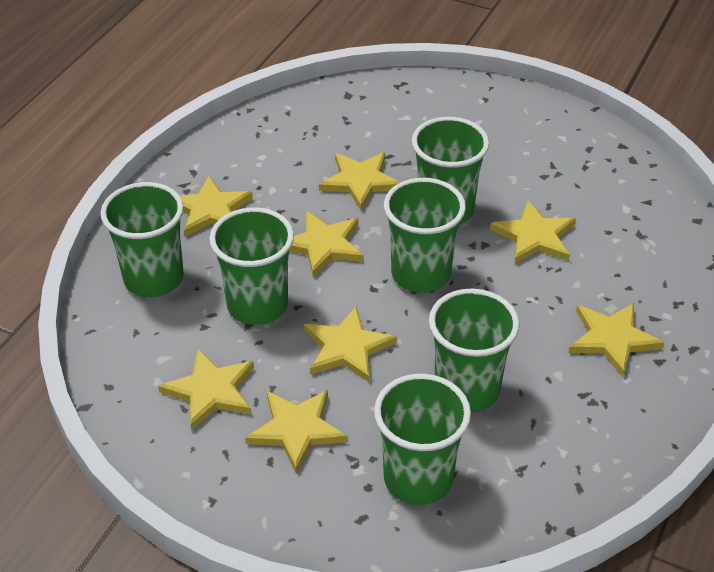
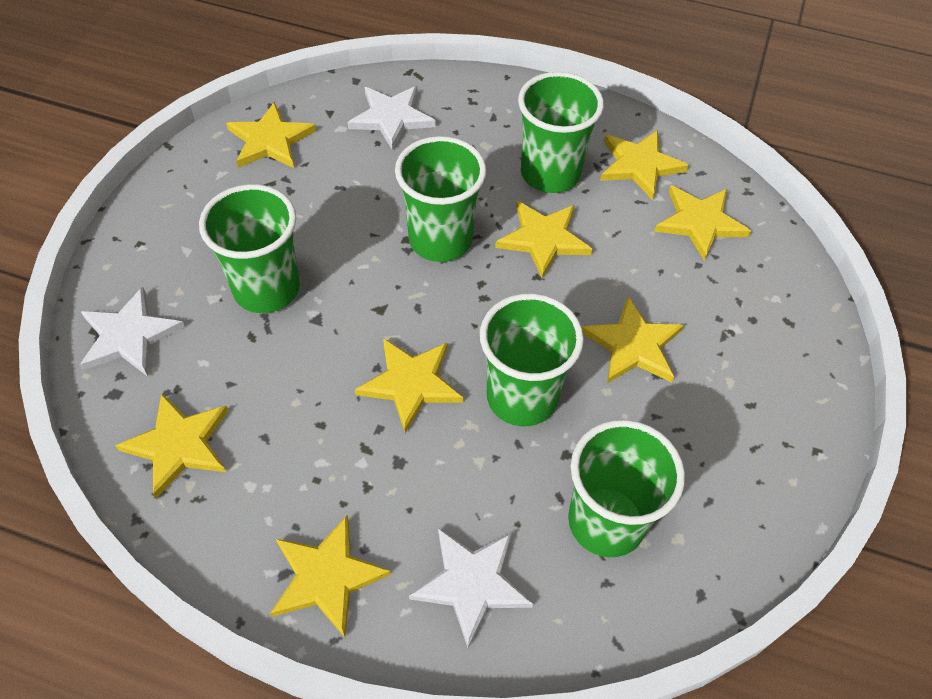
green cup: [100,182,184,297] [209,207,294,325] [374,374,471,505] [384,178,466,292] [412,117,489,224] [429,289,519,413] = 6 -> [199,184,300,313] [395,136,486,262] [480,293,584,426] [518,72,604,193] [568,420,685,557] = 5
white star: none = 0 -> [80,287,185,377] [347,86,436,151] [409,528,533,648] = 3

